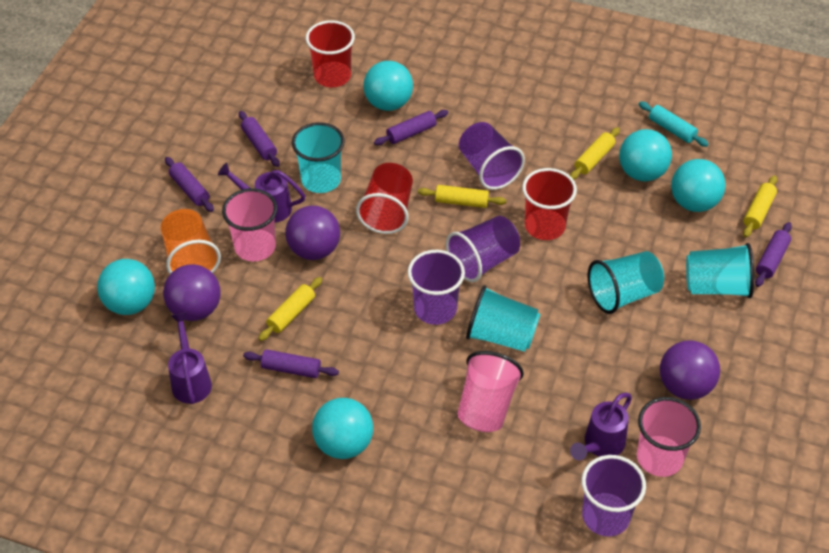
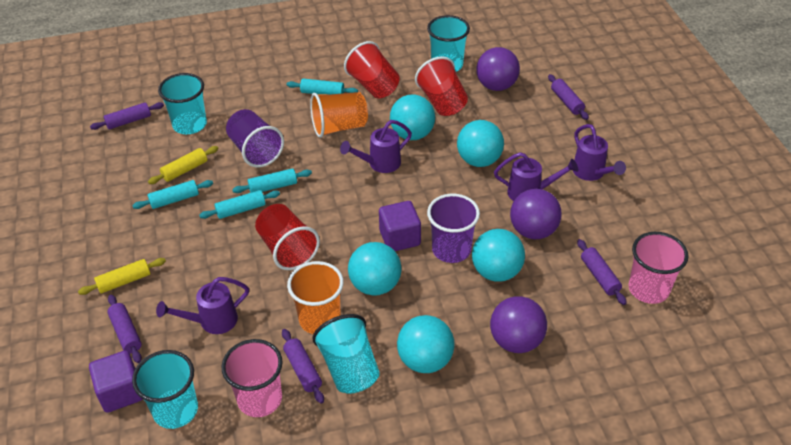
orange cup: [161,209,221,274] = 1 -> [287,261,344,334] [310,92,368,138] = 2
pink cup: [222,188,277,261] [457,351,524,432] [637,397,701,477] = 3 -> [221,339,283,417] [629,232,689,304] = 2
purple cube: none = 0 -> [89,351,143,413] [379,201,421,251] = 2
purple cup: [408,250,465,325] [446,216,520,282] [459,122,525,190] [581,455,646,536] = 4 -> [226,109,284,167] [427,194,480,263] = 2
purple watering can: [168,313,212,404] [218,163,305,223] [570,393,632,460] = 3 -> [156,277,249,334] [340,120,412,173] [494,152,578,201] [573,124,626,181] = 4
turquoise rolling pin: [639,101,709,147] = 1 -> [132,180,213,209] [199,190,280,219] [232,168,312,193] [287,78,358,94] = 4
yellow rolling pin: [258,277,322,341] [418,185,506,208] [570,127,620,180] [743,175,777,238] = 4 -> [78,258,166,295] [148,146,218,184] = 2

